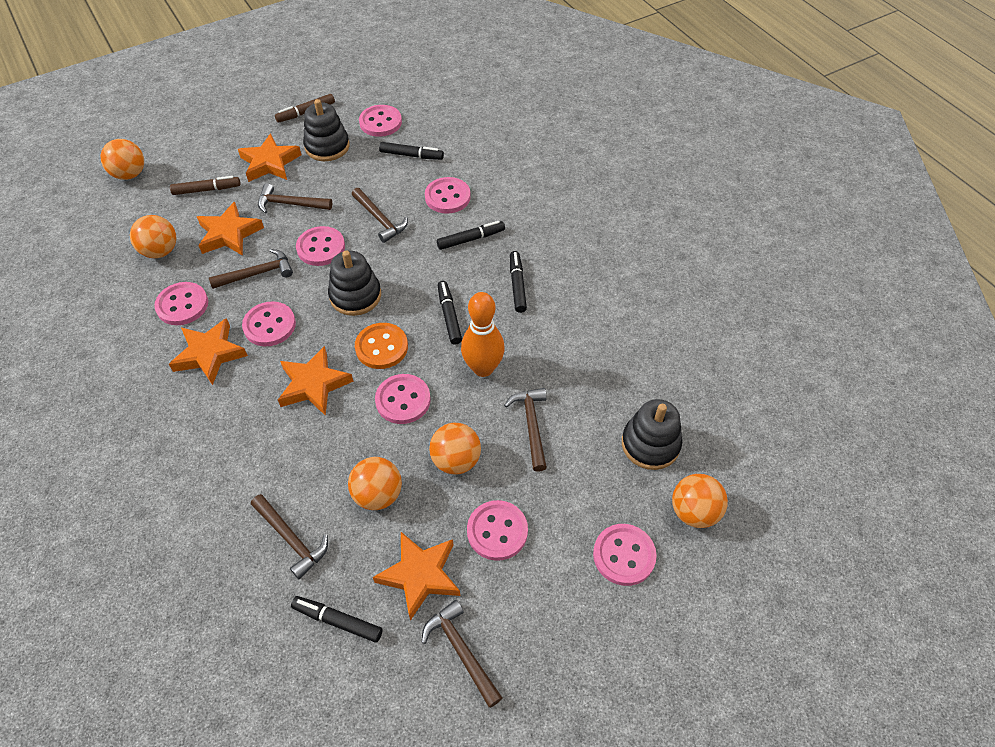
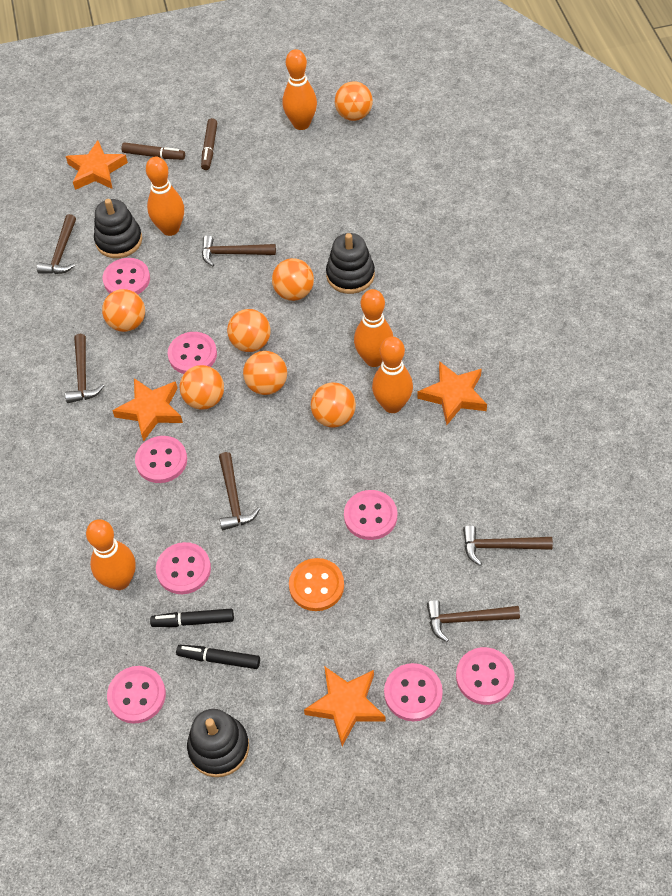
black marker: [291,596,383,643] [379,142,444,160] [437,221,505,250] [438,281,462,345] [510,251,527,313] = 5 -> [150,609,234,627] [176,645,260,669] = 2
orange ball: [101,139,144,180] [130,215,176,258] [348,457,402,510] [429,423,481,474] [672,474,728,528] = 5 -> [102,289,145,332] [180,365,224,410] [227,309,271,352] [243,351,287,395] [272,258,314,301] [311,382,356,427] [335,81,373,121] = 7
orange bowling pin: [461,292,505,377] = 1 -> [86,519,136,590] [146,157,184,236] [283,49,317,130] [354,289,393,367] [372,337,413,413] = 5
orange star: [169,318,248,385] [197,202,264,256] [238,133,301,182] [278,346,354,416] [373,532,460,621] = 5 -> [66,140,128,190] [112,378,183,441] [304,666,386,746] [417,361,487,425] = 4

